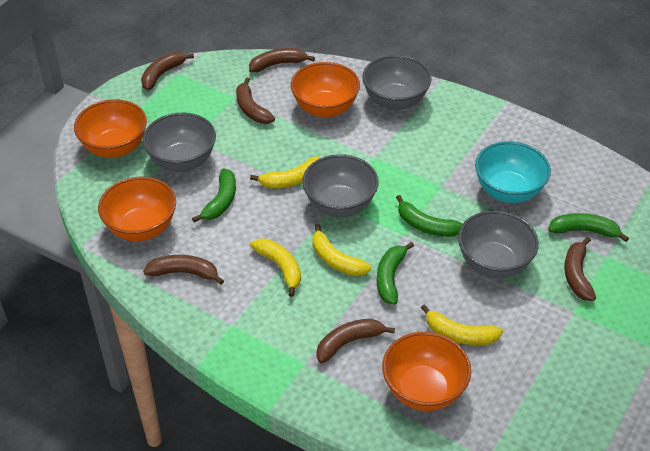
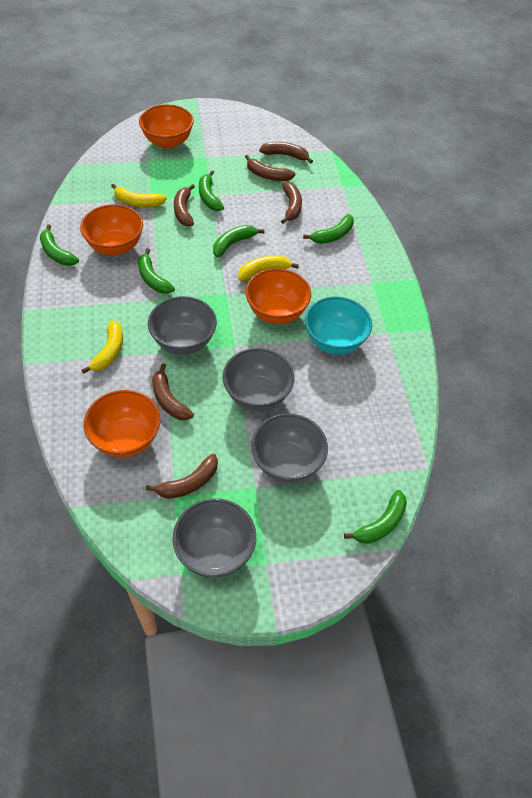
green banana: [192,168,236,222] [377,242,414,305] [396,195,462,237] [548,213,629,242] = 4 -> [40,224,79,266] [138,248,175,294] [199,170,224,211] [213,225,265,257] [303,214,354,244] [344,490,407,544] = 6
yellow banana: [250,156,320,189] [250,239,301,297] [313,224,371,276] [421,304,503,345] = 4 -> [81,320,123,374] [111,184,167,207] [238,256,299,281] = 3

